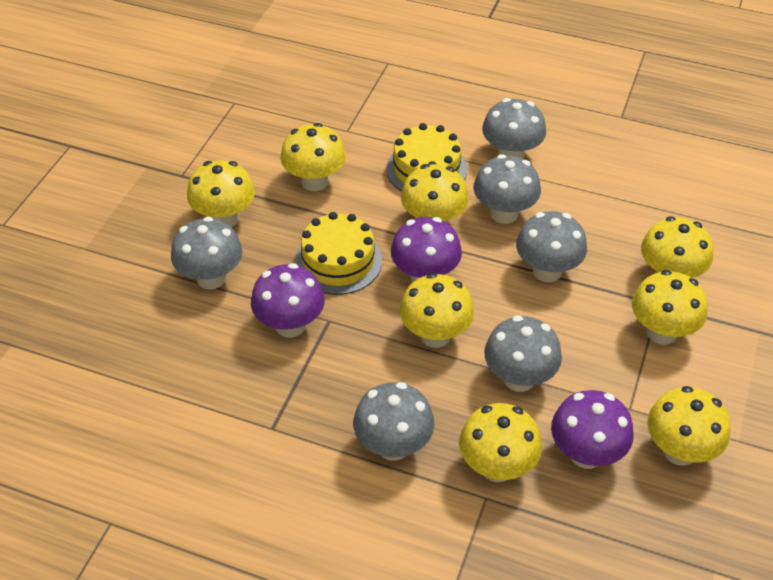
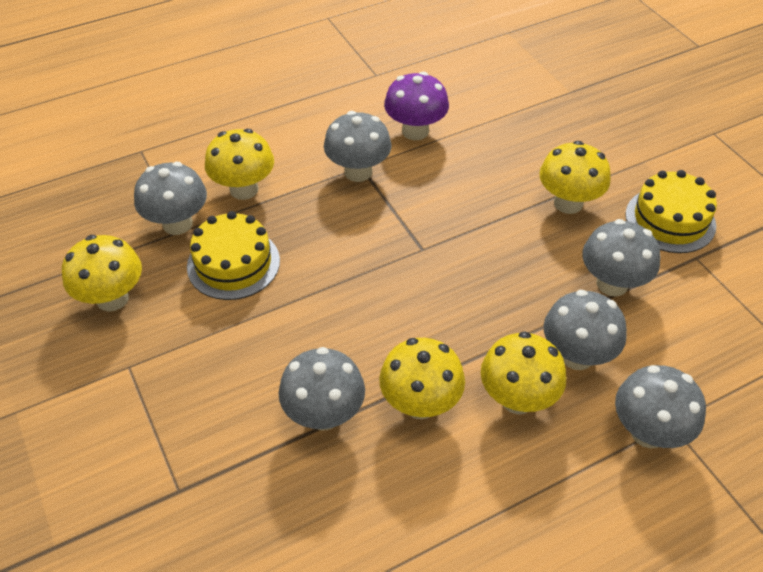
purple mushroom: [251,263,325,338] [391,217,462,283] [551,390,634,469] = 3 -> [384,72,449,140] = 1
yellow mushroom: [187,160,255,227] [280,123,346,191] [400,273,474,348] [401,164,469,223] [459,403,542,482] [632,270,708,345] [641,216,713,278] [647,386,731,466] = 8 -> [62,235,142,312] [205,129,274,200] [379,338,465,419] [481,331,566,414] [539,141,611,214] = 5

